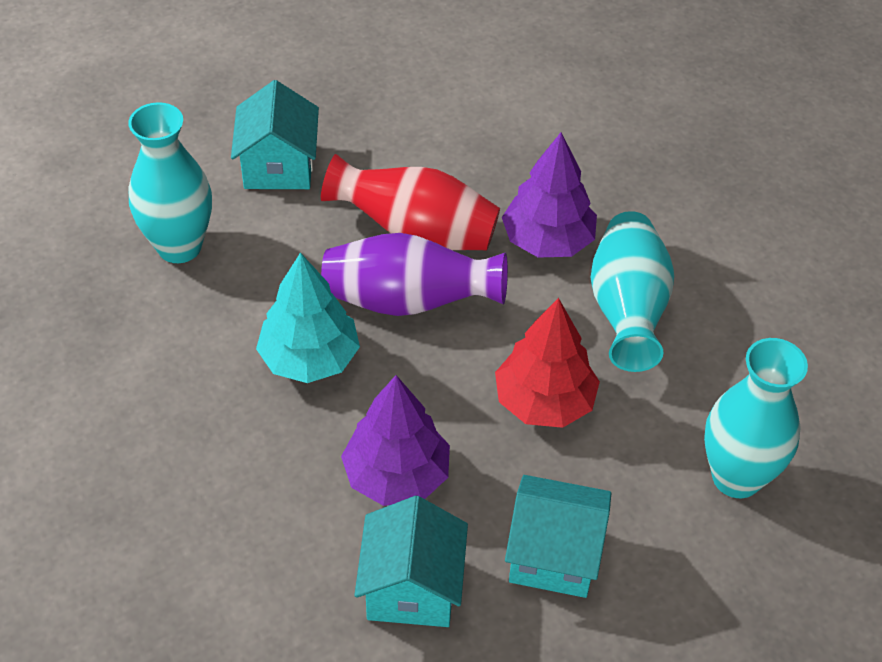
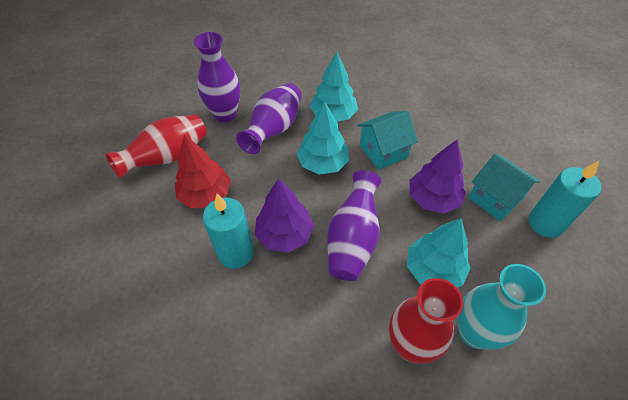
purple vase: [321,233,508,316] = 1 -> [194,32,240,122] [236,83,302,154] [327,170,382,281] = 3
red vase: [321,154,500,250] = 1 -> [105,115,207,179] [389,278,463,364] = 2
turquoise candle: none = 0 -> [203,194,254,269] [528,161,601,238] = 2
turquoise house: [231,80,319,189] [354,496,468,627] [505,475,611,598] = 3 -> [358,111,418,170] [468,154,540,221] = 2
turquoise tree: [256,252,360,383] = 1 -> [297,102,349,174] [310,52,358,122] [407,218,471,287] = 3
turquoise vase: [128,102,212,263] [591,211,674,372] [704,338,808,498] = 3 -> [458,264,546,350] = 1

